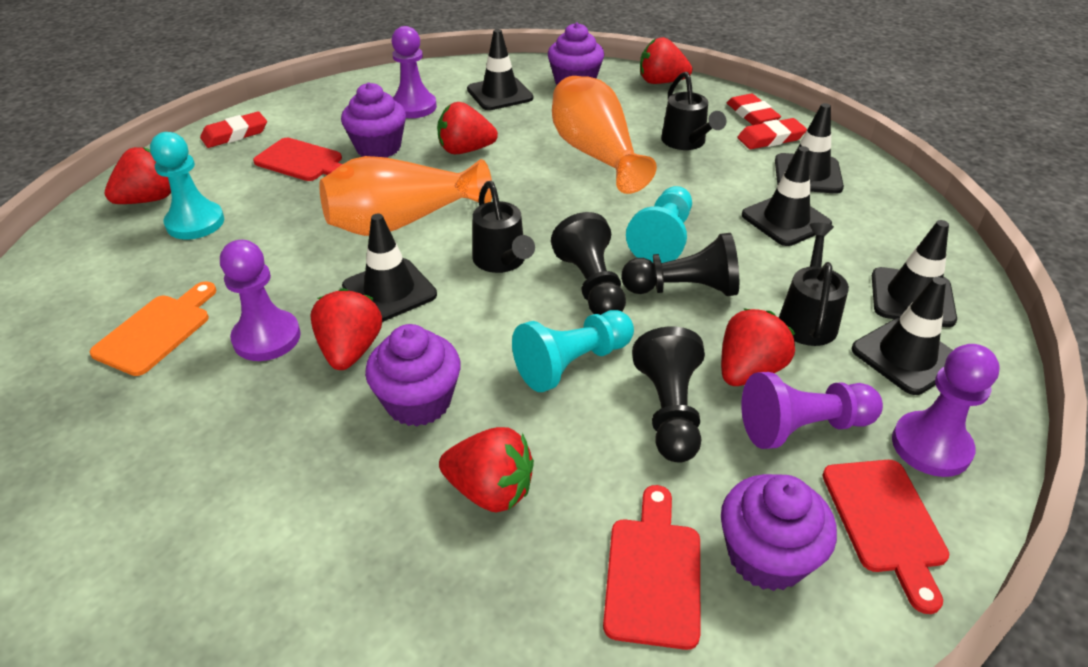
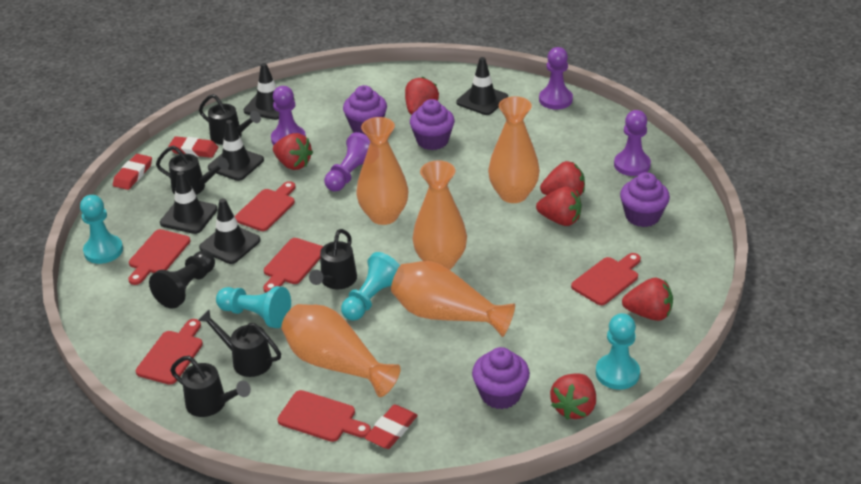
black pawn: [551,212,626,315] [621,233,739,296] [632,327,705,463] = 3 -> [149,251,215,309] = 1
black traffic cone: [342,214,437,322] [467,29,533,110] [742,146,832,246] [775,103,844,194] [851,277,953,395] [872,220,957,327] = 6 -> [160,171,218,234] [199,198,260,264] [208,120,264,181] [244,63,295,120] [456,57,508,115] = 5
black watering can: [472,181,535,273] [661,72,726,150] [779,223,849,346] = 3 -> [156,146,229,195] [170,356,251,417] [198,310,281,377] [199,94,261,145] [309,229,357,289] = 5
orange cutting board: [90,281,216,376] = 1 -> none = 0
orange vase: [319,156,492,236] [552,76,657,194] = 2 -> [281,304,401,397] [357,117,408,225] [391,261,515,337] [413,160,467,270] [488,96,540,203] = 5
red cutting board: [253,138,342,181] [603,485,700,650] [823,460,949,614] = 3 -> [128,229,190,285] [136,319,203,385] [235,181,296,231] [263,238,323,293] [277,390,371,442] [571,253,641,305] = 6
turquoise pawn: [150,132,224,240] [512,310,634,392] [626,186,692,263] = 3 -> [80,195,123,264] [216,286,291,328] [341,252,400,321] [596,313,640,390] = 4

